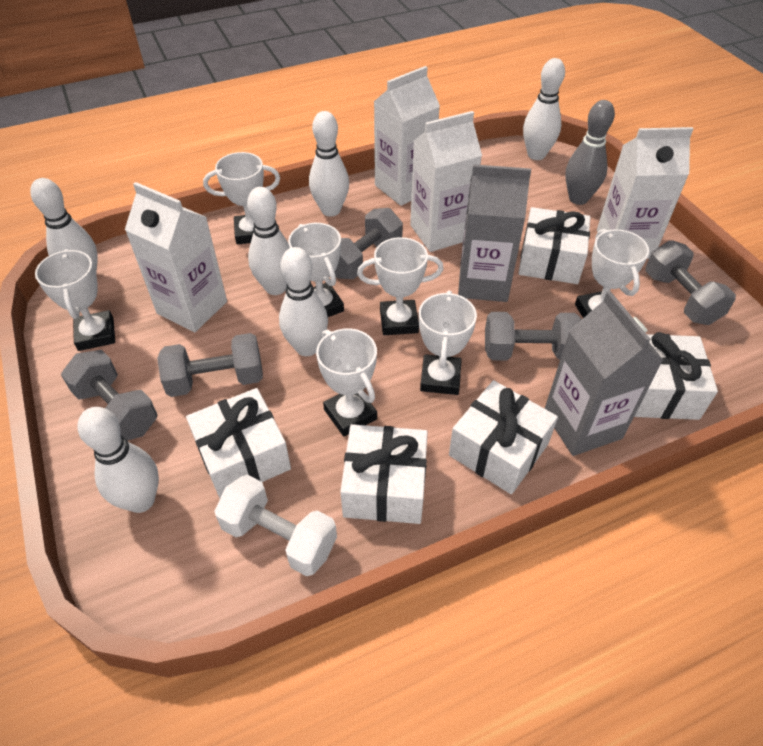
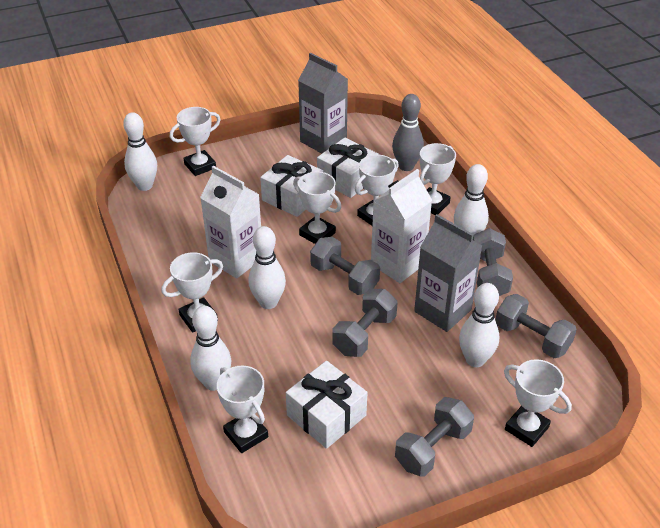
white bowling pin: [30,178,98,273] [77,407,159,513] [247,187,289,295] [279,247,328,356] [309,111,349,217] [523,58,565,160] = 6 -> [123,112,157,191] [190,306,231,391] [248,226,286,309] [454,164,489,234] [459,283,499,367] = 5
white carton: [125,182,227,332] [374,66,440,206] [410,111,482,252] [597,127,693,259] = 4 -> [200,166,261,279] [371,169,432,283] = 2
white dumbbell: [214,475,337,576] = 1 -> none = 0
white gift: [186,388,291,498] [340,424,428,524] [449,380,558,494] [518,207,590,284] [634,332,718,420] = 5 -> [260,155,323,217] [286,361,368,449] [317,138,379,198] = 3

